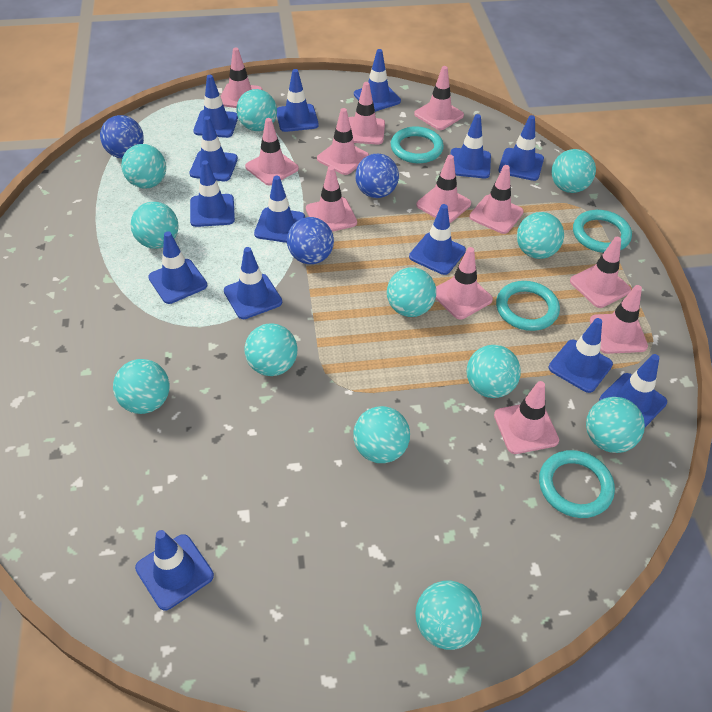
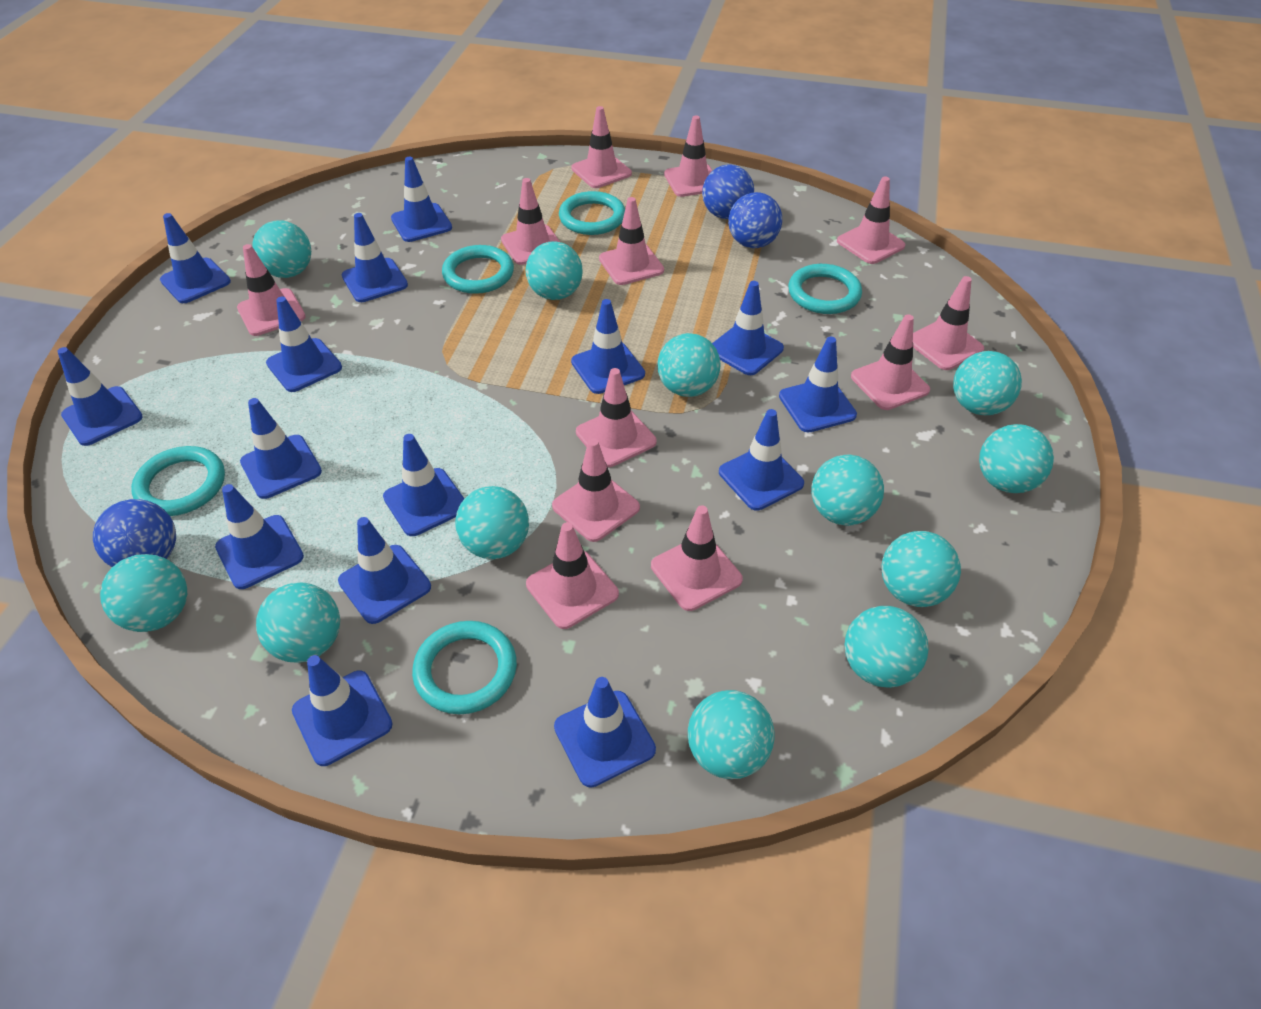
blue traffic cone: [135,530,214,611] [148,231,207,304] [189,116,238,181] [190,160,235,227] [193,75,238,138] [224,247,282,319] [254,176,305,243] [277,69,319,132] [354,49,401,112] [409,204,466,275] [450,114,491,178] [498,115,544,181] [549,318,613,393] [599,354,667,427] = 14 -> [57,347,143,446] [160,213,231,303] [215,484,304,589] [240,398,322,499] [266,297,342,392] [292,655,393,766] [338,517,431,624] [341,213,408,302] [383,434,464,536] [391,156,452,242] [554,677,656,788] [571,299,645,394] [712,281,784,375] [719,409,804,510] [779,337,857,432] = 15
turquoise ring: [390,126,444,163] [496,281,560,331] [539,450,615,518] [573,210,632,253] = 4 -> [131,446,225,516] [412,621,517,714] [442,245,514,294] [559,191,625,235] [788,264,862,314] = 5

